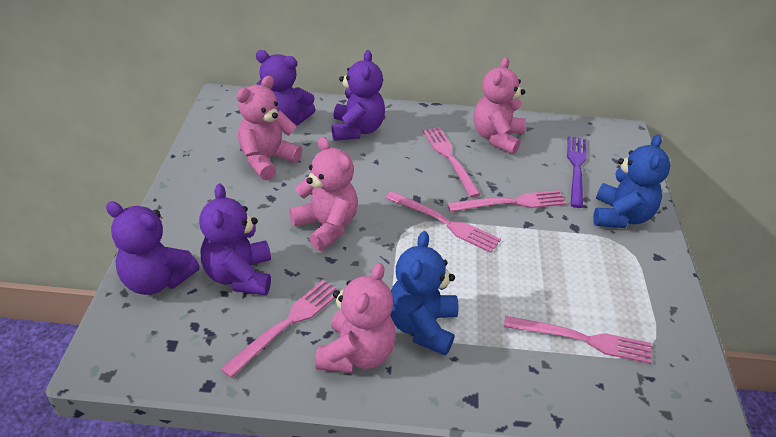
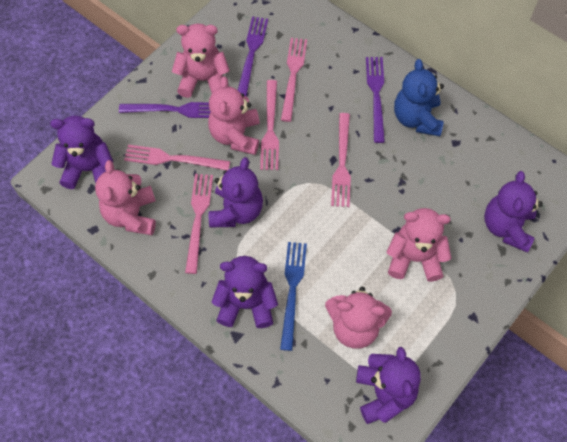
blue fork: none = 0 -> [280,242,307,351] = 1
blue teddy bear: [390,231,459,356] [593,134,670,228] = 2 -> [394,59,444,136] = 1
pink teddy bear: [236,76,302,180] [289,137,358,251] [315,263,396,373] [474,57,526,154] = 4 -> [95,160,156,235] [172,24,230,98] [208,76,260,155] [325,287,392,349] [387,208,452,282] = 5
purple fork: [567,136,587,208] = 1 -> [119,102,211,118] [238,16,268,97] [366,57,385,143] = 3
purple teddy bear: [106,201,200,295] [199,184,271,295] [256,50,315,126] [332,50,385,141] = 4 -> [50,116,113,189] [209,157,263,227] [212,256,278,328] [356,347,421,424] [484,171,543,252] = 5

